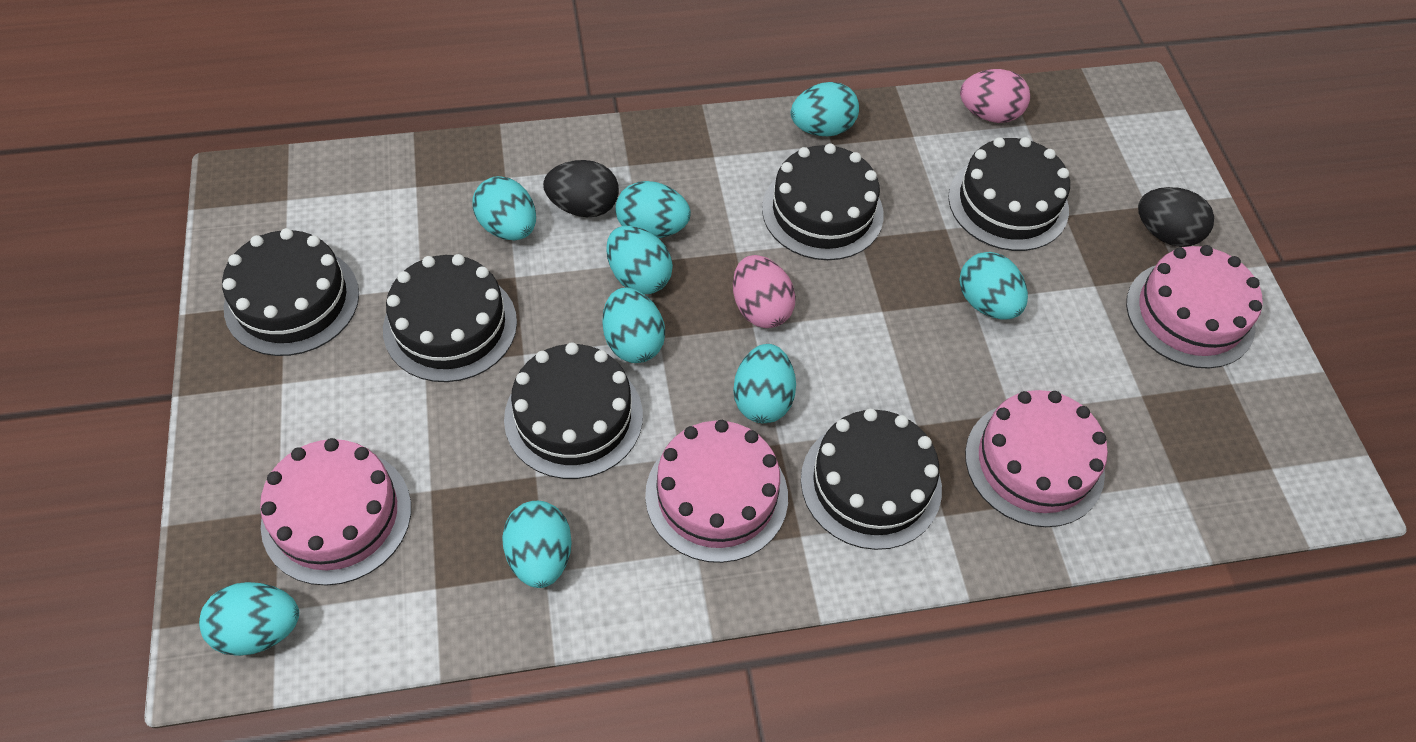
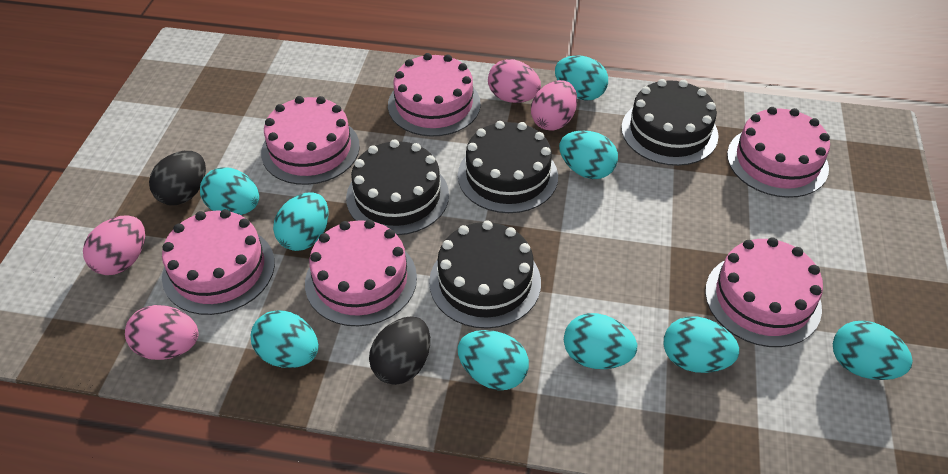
black cake: [222,228,359,356] [383,254,517,382] [504,342,643,479] [762,143,884,260] [801,409,942,550] [948,137,1070,251] = 6 -> [346,139,449,235] [429,220,541,329] [458,121,558,213] [621,79,718,166] = 4
pink cake: [260,438,411,586] [645,420,788,563] [965,390,1108,527] [1126,245,1263,369] = 4 -> [162,209,275,315] [261,96,360,185] [305,219,417,326] [388,53,481,136] [705,237,823,347] [727,107,830,198] = 6
pink egg: [733,255,796,328] [960,69,1030,123] = 2 -> [83,215,145,275] [125,305,199,360] [488,59,541,103] [531,80,577,131] = 4

